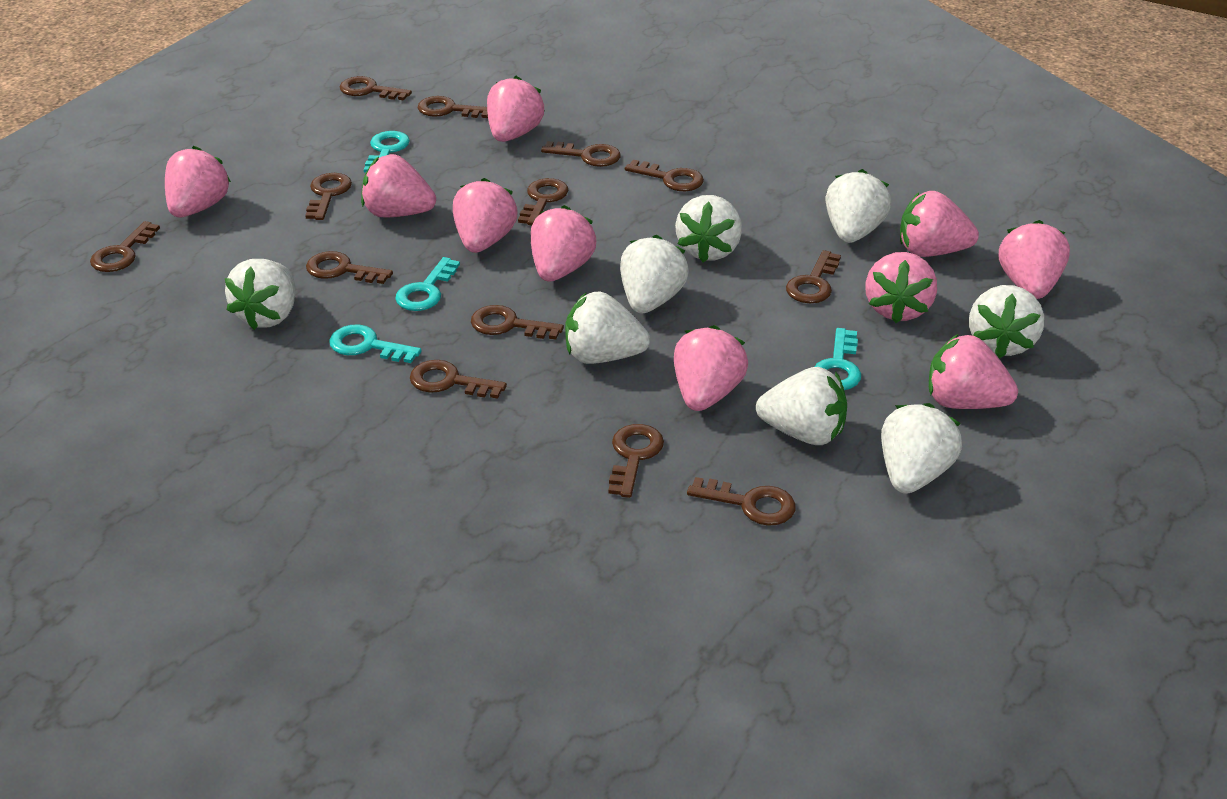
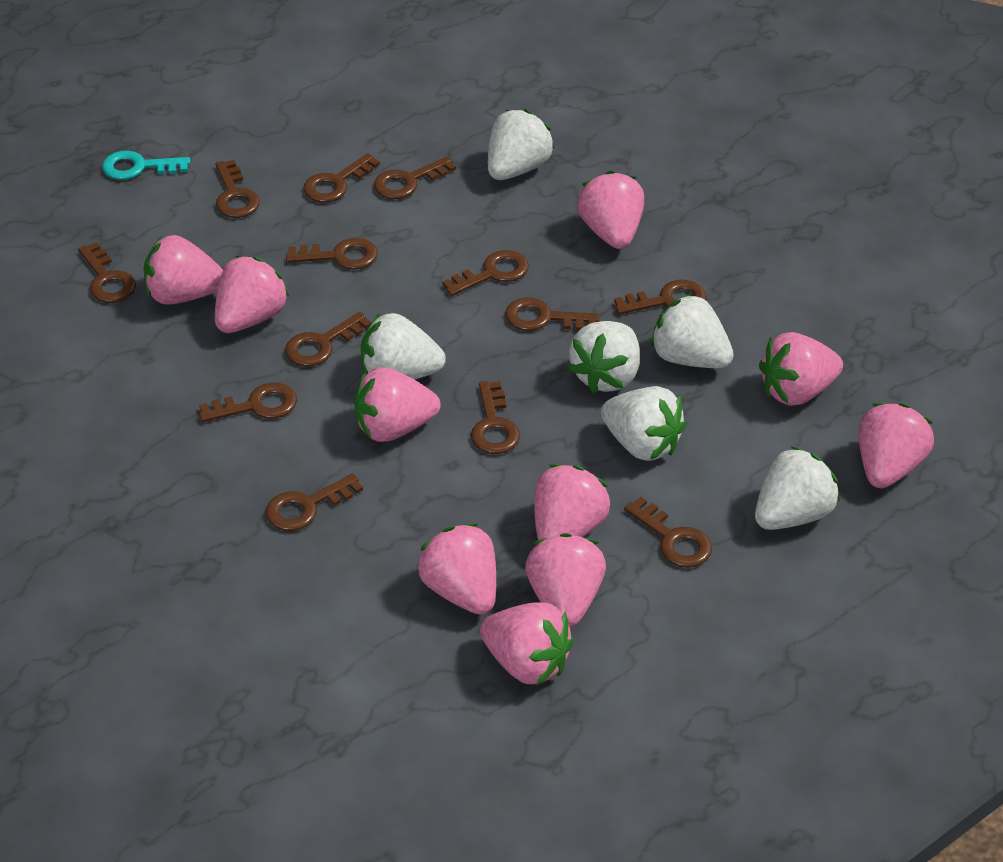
turquoise key: [329,324,422,363] [364,131,410,173] [395,257,460,311] [814,328,861,390] = 4 -> [102,151,190,180] = 1
white strawberry: [225,259,295,330] [565,291,650,364] [620,235,689,314] [675,195,742,263] [756,367,847,445] [825,169,891,243] [881,403,962,494] [969,285,1044,358] = 8 -> [361,313,446,380] [488,109,554,180] [568,321,640,393] [601,386,686,461] [651,293,734,368] [755,446,840,530] = 6

